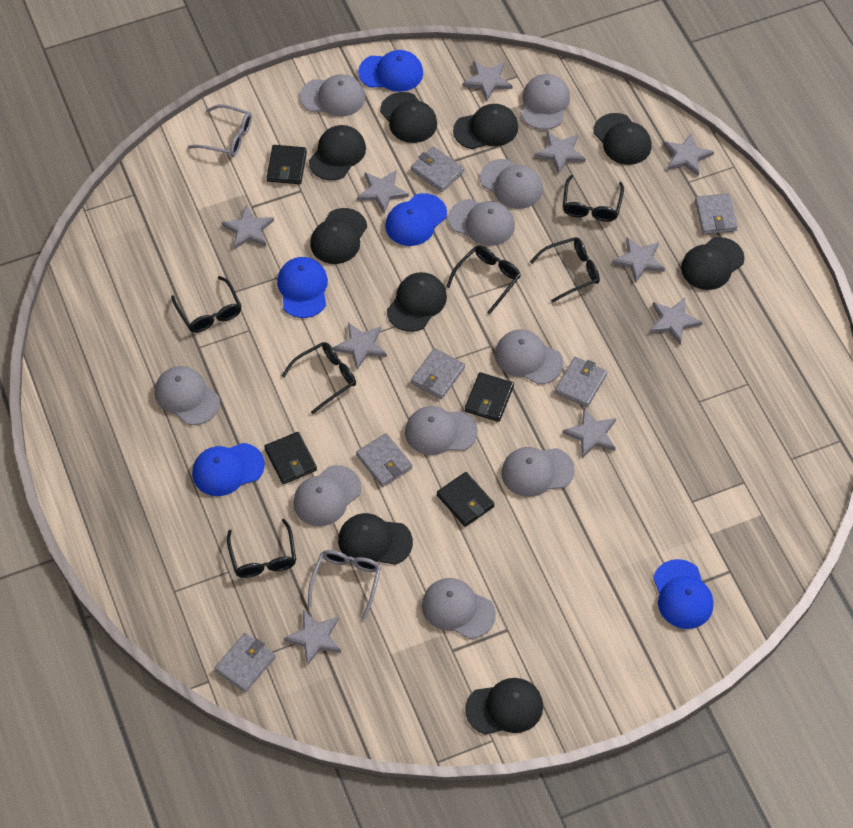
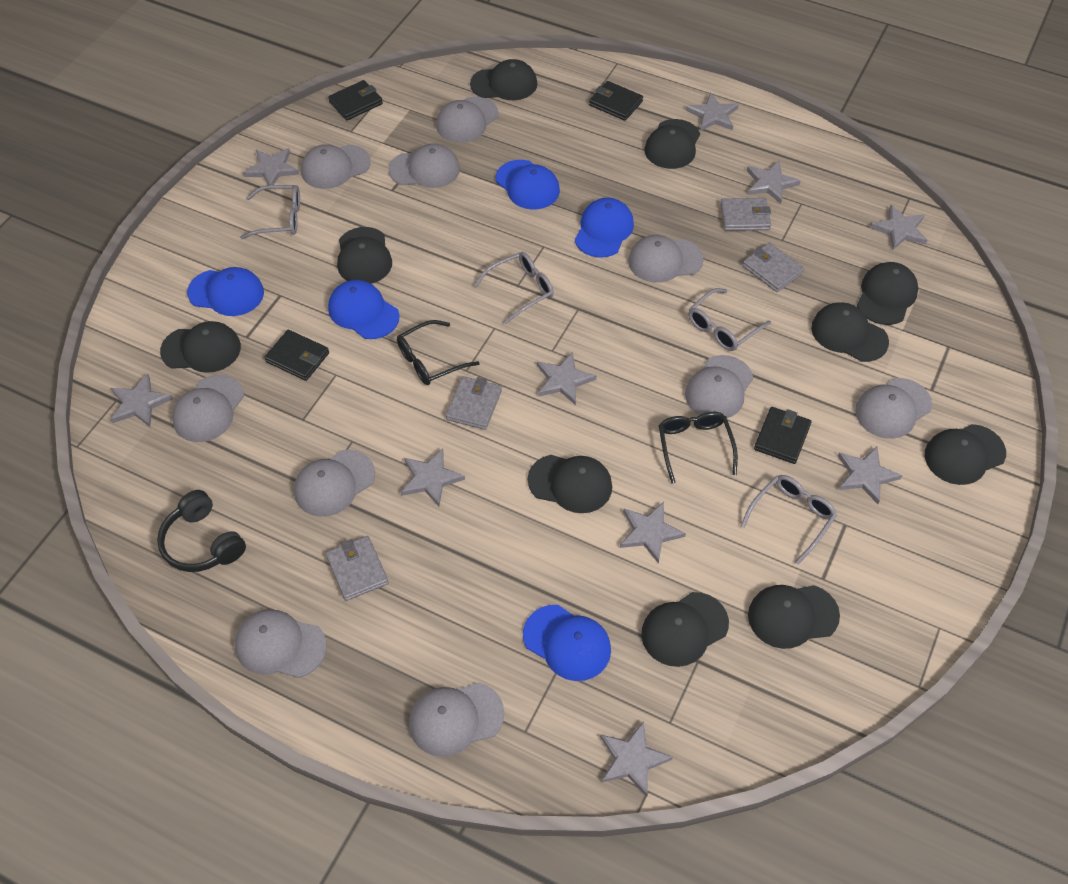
black cap: [309,125,366,180] [310,208,367,264] [338,513,413,565] [380,92,437,143] [387,272,447,332] [453,104,518,149] [465,678,543,735] [593,113,652,165] [681,237,745,290] = 9 -> [160,321,241,373] [337,227,392,284] [470,59,537,100] [528,455,612,513] [641,592,729,667] [645,119,700,169] [748,585,840,649] [811,302,889,362] [857,262,919,325] [925,424,1006,485] = 10
black glasses: [171,276,242,333] [227,519,296,578] [282,342,356,414] [446,245,521,315] [530,237,600,303] [563,175,624,222] = 6 -> [397,320,480,385] [659,412,738,484] = 2
black headphones: none = 0 -> [157,490,246,572] = 1
grey glasses: [188,104,252,157] [308,550,381,620] = 2 -> [240,185,300,239] [474,252,554,324] [688,288,771,351] [741,475,837,564] = 4
grey wallet: [215,633,276,692] [356,433,412,487] [411,146,464,192] [411,348,465,399] [555,357,607,407] [695,193,738,234] = 6 -> [326,536,389,601] [446,376,502,430] [720,198,771,231] [743,242,804,292] = 4

